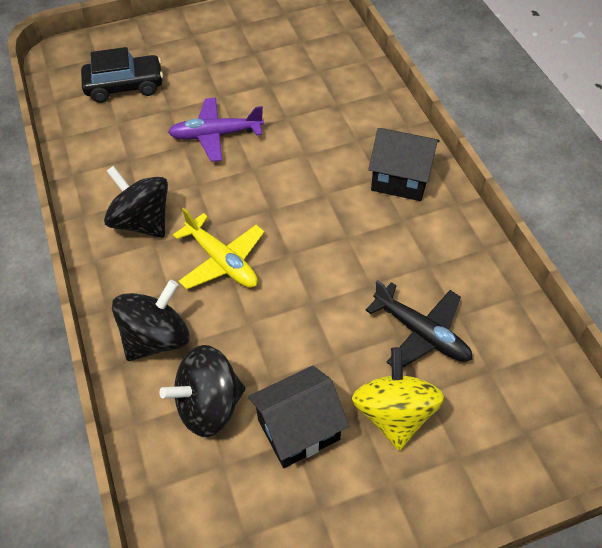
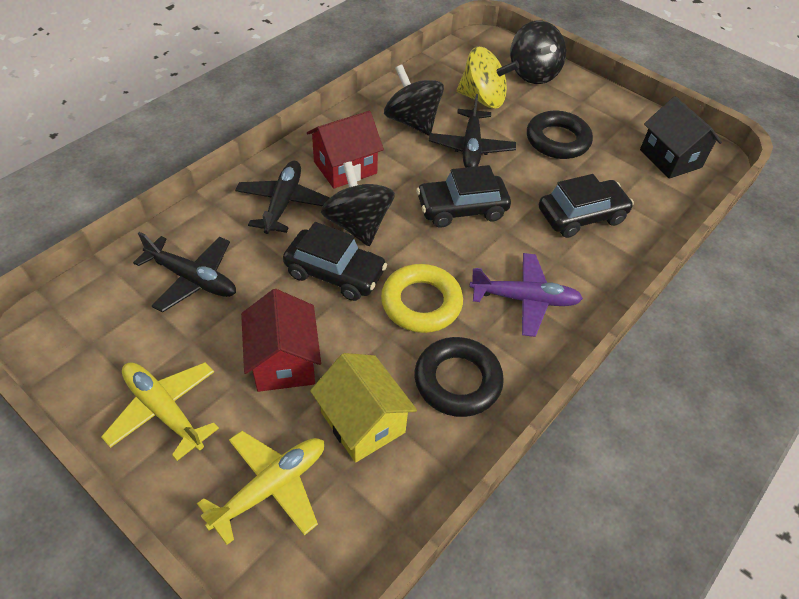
black car: [81,47,163,103] = 1 -> [283,222,387,301] [416,165,511,228] [539,174,634,238] = 3
black house: [248,366,349,468] [368,128,440,201] = 2 -> [640,96,722,179] = 1
black plane: [365,280,472,367] = 1 -> [133,232,236,312] [235,161,330,234] [429,94,516,168] = 3
black ring: none = 0 -> [415,337,504,417] [527,111,593,159] = 2
red house: none = 0 -> [241,289,321,392] [307,111,384,189] = 2
yellow house: none = 0 -> [310,353,417,463] = 1
yellow plane: [173,208,264,289] = 1 -> [101,362,219,461] [197,431,324,545] = 2
yellow ring: none = 0 -> [381,264,463,333] = 1

